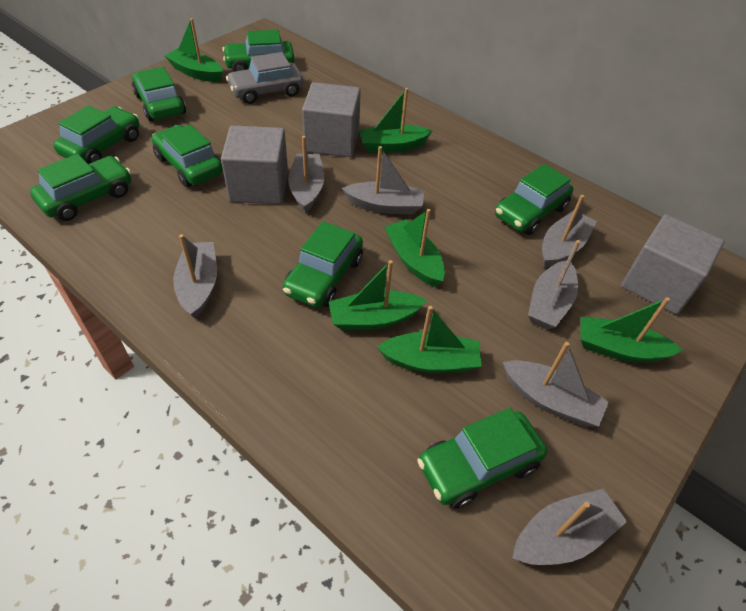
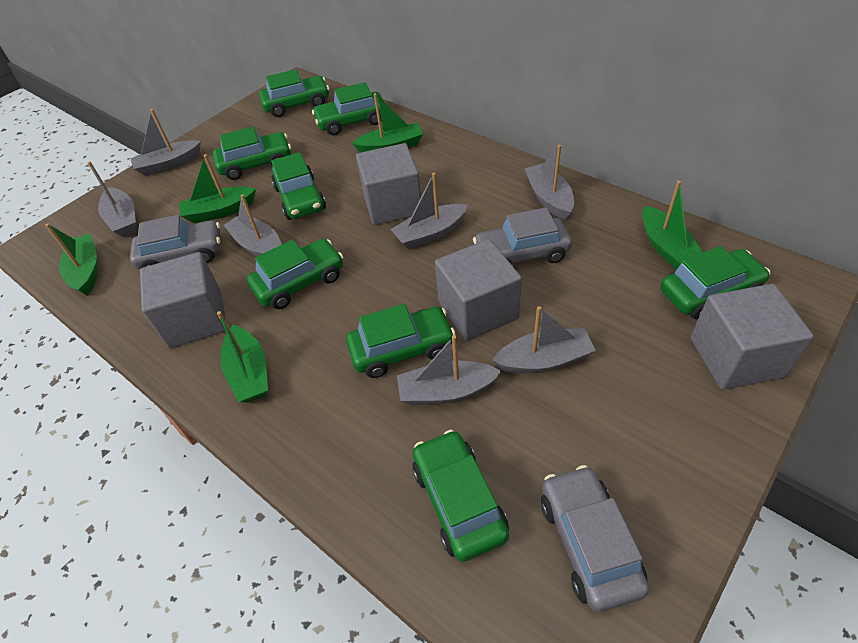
green boat: [165,18,223,82] [329,260,427,330] [359,88,432,153] [377,306,482,373] [384,209,445,287] [580,297,683,363] = 6 -> [45,223,98,295] [179,154,256,223] [217,311,268,403] [352,93,423,153] [642,181,703,270] = 5
grey car: [226,52,303,104] = 1 -> [130,215,221,269] [473,207,572,264] [541,465,649,612] = 3
grey cube: [221,125,288,204] [302,82,361,157] [621,214,724,314] = 3 -> [140,252,226,348] [356,143,421,225] [435,239,522,341] [691,284,814,390] = 4

